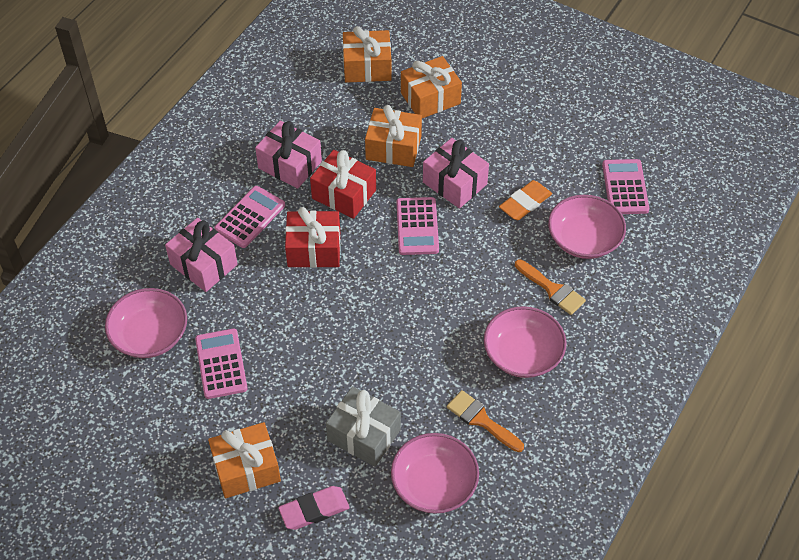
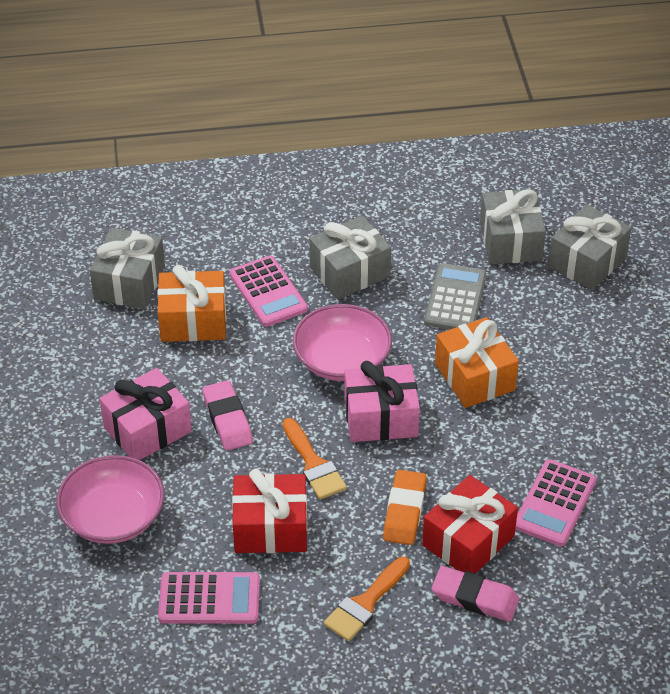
grey calculator: none = 0 -> [424,263,486,330] = 1
grey gift: [326,386,401,467] = 1 -> [90,228,165,309] [309,216,391,299] [480,189,546,264] [548,205,631,290] = 4
orange gift: [208,422,281,498] [343,26,392,83] [365,105,422,167] [401,56,462,118] = 4 -> [157,265,226,342] [435,317,519,408] = 2
pink bowl: [105,288,187,358] [391,433,479,514] [484,306,567,378] [548,195,626,259] = 4 -> [56,455,164,544] [293,304,392,381] = 2
pink calculator: [195,328,248,399] [214,186,285,248] [397,197,439,255] [602,159,649,214] = 4 -> [158,572,260,624] [229,256,308,327] [515,459,597,546] = 3
pink eraser: [278,486,350,530] = 1 -> [202,380,253,450] [432,566,520,622] = 2
pink gift: [165,218,238,292] [255,121,322,189] [423,138,489,209] = 3 -> [99,368,192,460] [344,361,420,442] = 2

